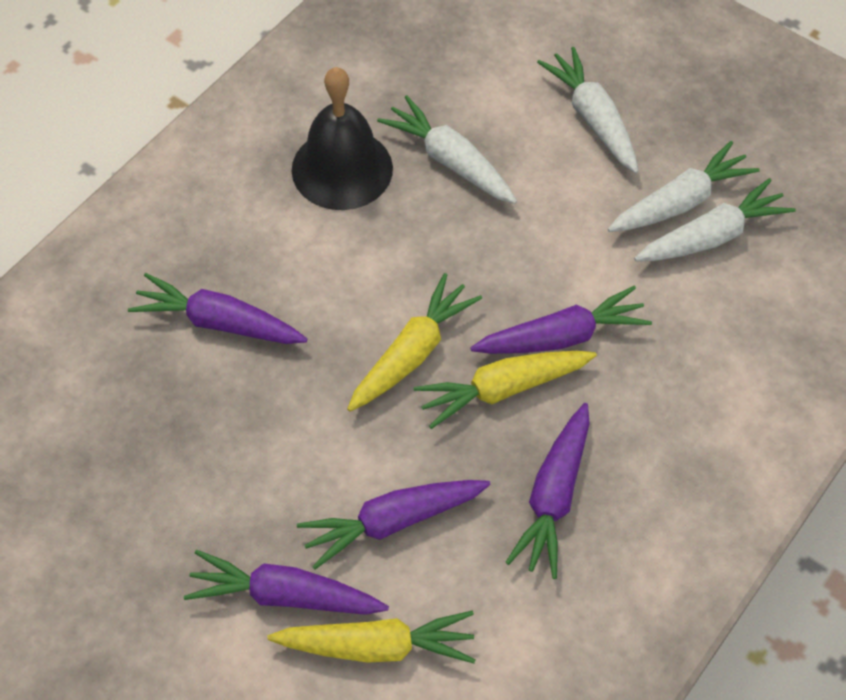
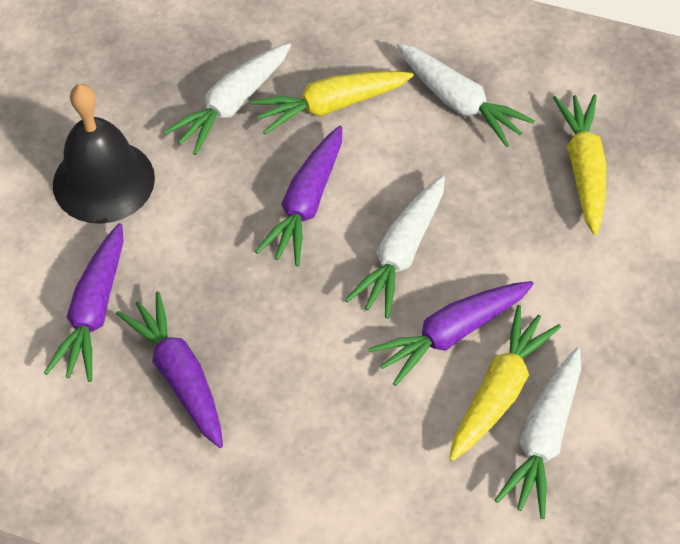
purple carrot: [128,273,307,344] [184,550,389,615] [297,480,491,570] [470,286,652,354] [505,403,590,579] = 5 -> [44,223,124,382] [116,291,223,448] [255,126,342,266] [368,281,534,386] = 4

